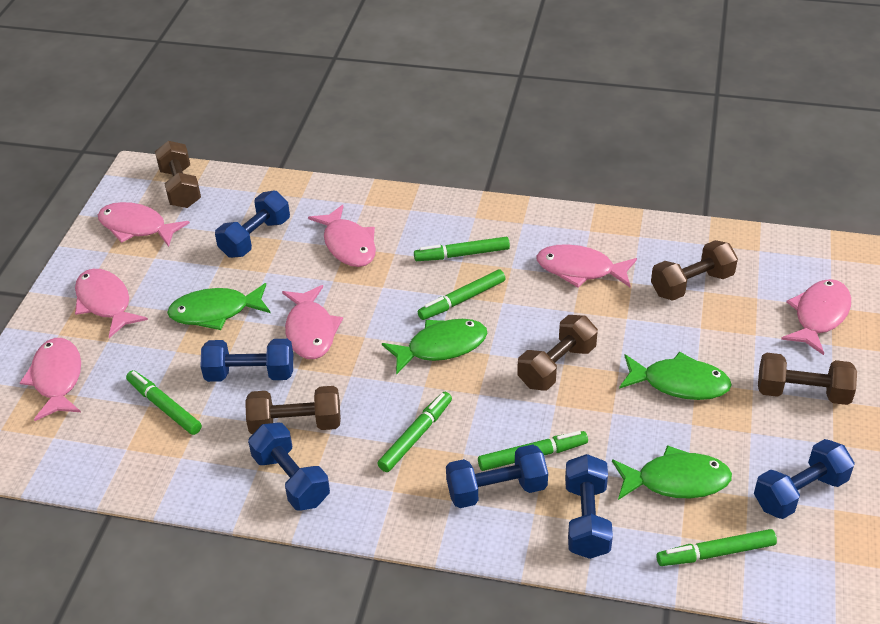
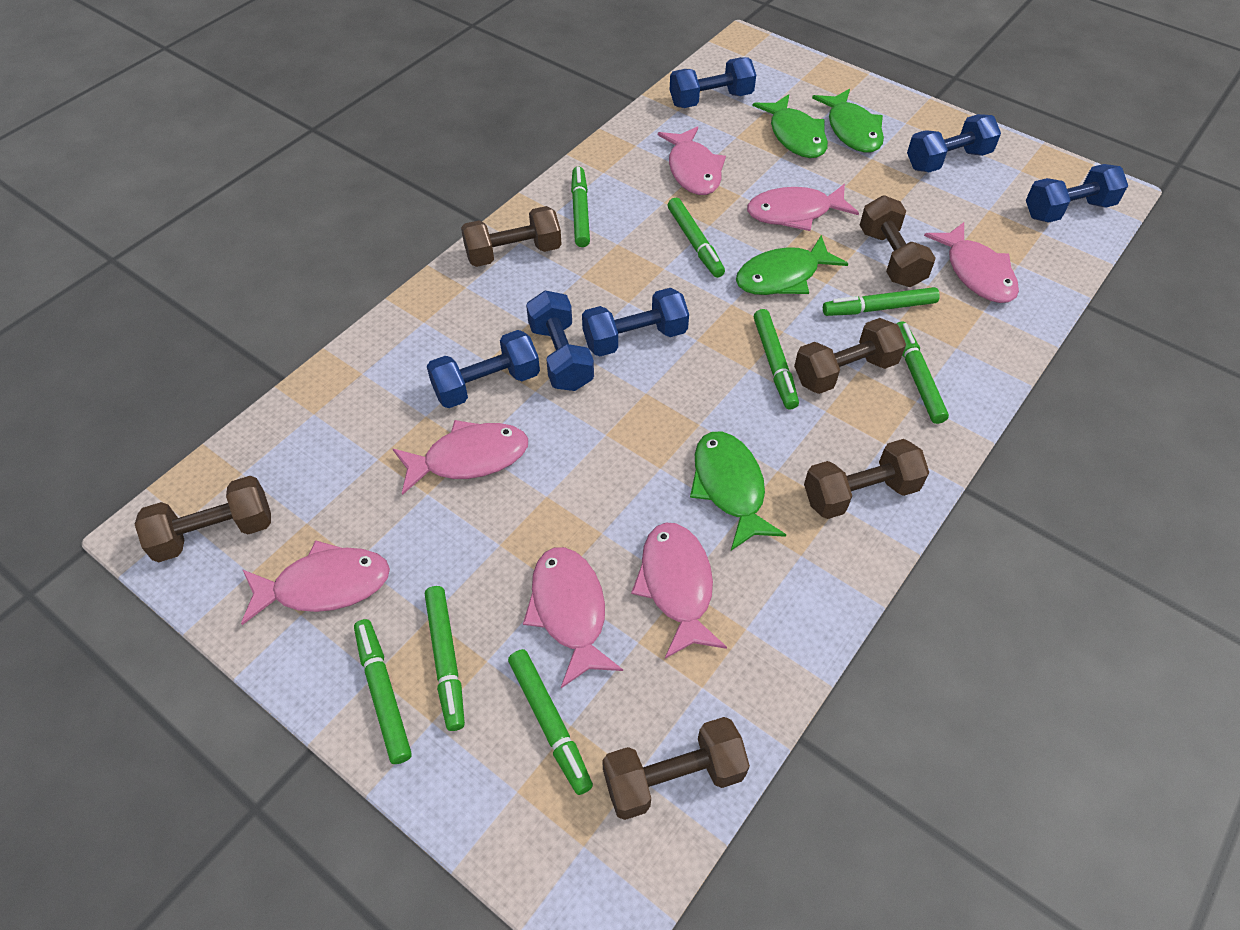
brown dumbbell: [155,141,201,208] [245,386,341,435] [517,315,598,391] [651,240,738,301] [758,353,857,405] = 5 -> [135,476,271,562] [461,206,562,267] [602,717,750,820] [794,318,906,394] [804,439,929,519] [860,195,935,287] = 6
green marker: [126,370,202,435] [377,392,452,472] [414,237,510,261] [418,269,506,320] [478,431,588,471] [656,529,777,566] = 6 -> [354,619,412,764] [425,586,465,731] [508,649,593,795] [571,167,590,247] [668,198,725,278] [754,309,799,409] [823,287,940,316] [896,321,949,424] = 8

